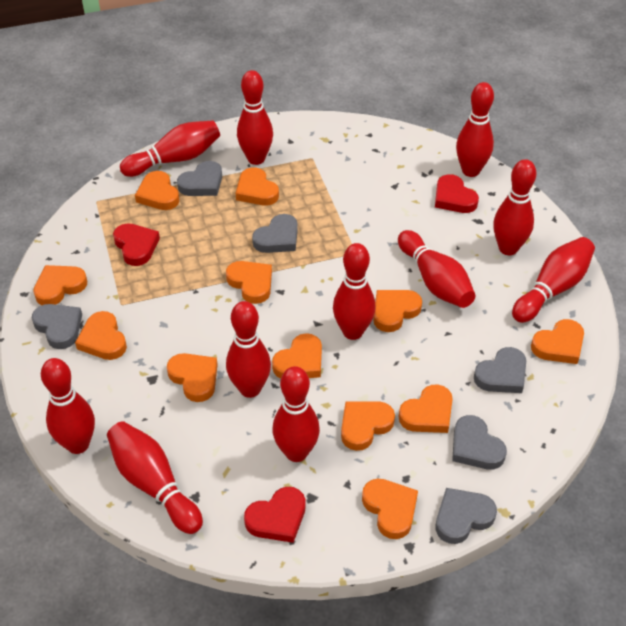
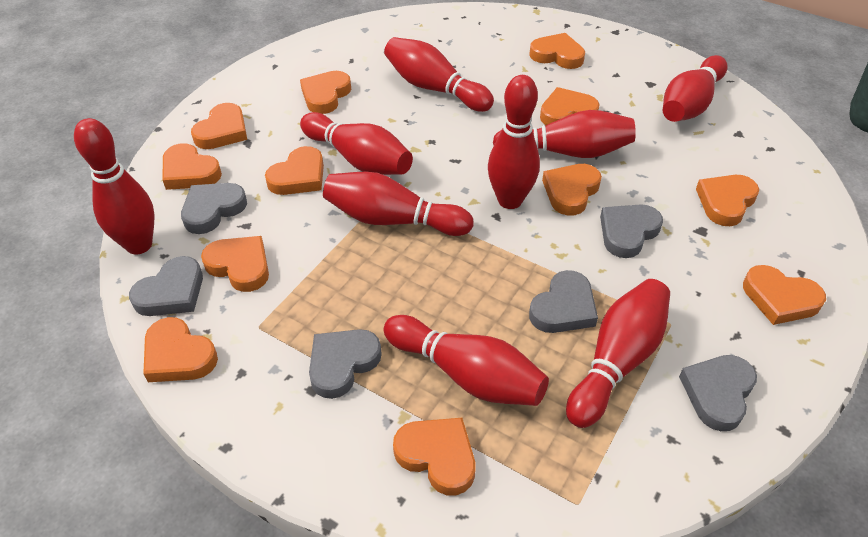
red bowling pin: [41,358,95,454] [107,421,203,534] [120,120,220,177] [226,301,271,398] [237,70,273,165] [273,366,320,462] [333,243,376,340] [398,230,475,308] [456,82,494,177] [493,159,537,255] [512,237,595,323] = 11 -> [74,118,155,254] [300,112,413,175] [323,172,474,236] [384,37,494,112] [384,315,549,406] [488,75,540,209] [493,110,636,158] [566,279,670,428] [663,55,728,122] = 9
red heart: [113,223,160,266] [244,487,306,543] [435,174,479,213] = 3 -> none = 0

